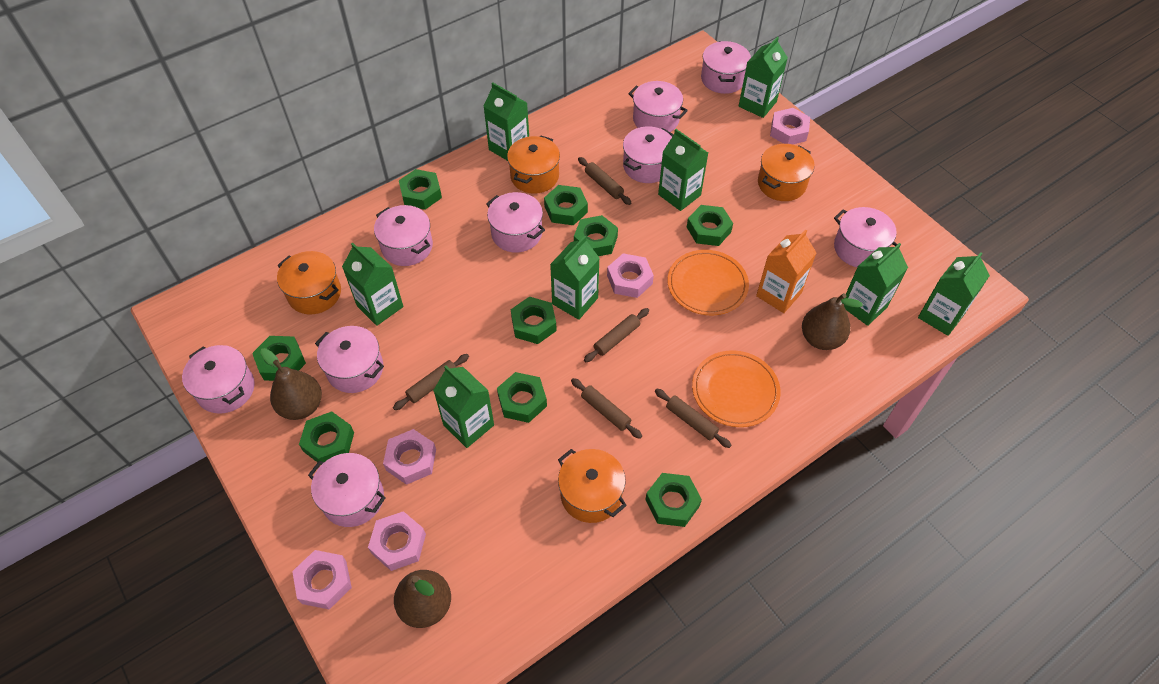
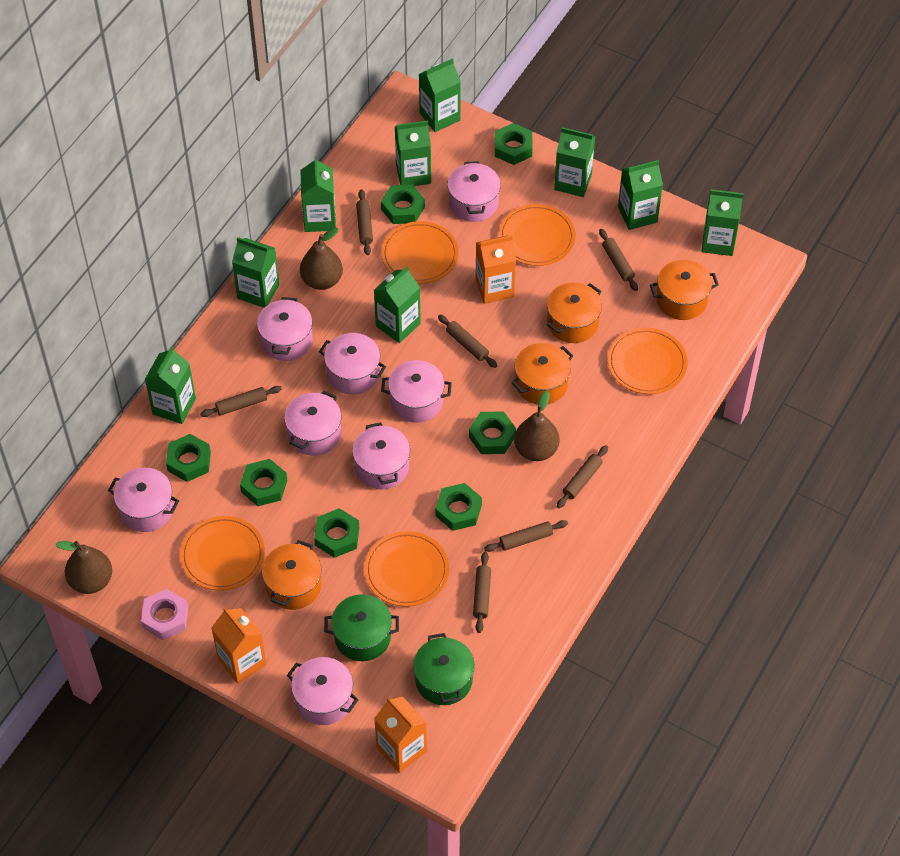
brown rolling pin: [393,354,469,410] [571,378,642,439] [578,157,631,205] [584,308,649,362] [655,389,731,448] = 5 -> [200,386,282,417] [356,189,373,255] [438,315,497,368] [473,552,491,633] [484,520,568,552] [557,445,608,508] [599,229,638,291] = 7
green carton: [342,242,403,326] [433,366,494,448] [483,82,529,161] [550,236,600,320] [658,129,708,211] [739,36,788,118] [844,243,908,326] [918,252,990,336] = 8 -> [145,346,196,424] [232,237,279,308] [300,156,336,232] [374,266,421,343] [395,121,431,186] [419,58,461,132] [554,127,595,197] [618,160,663,230] [701,189,744,256] = 9
green nut: [252,336,306,381] [299,411,354,465] [399,169,442,210] [497,372,547,423] [511,297,557,344] [544,185,588,225] [574,215,618,256] [645,473,702,527] [687,205,733,246] = 9 -> [166,434,211,482] [240,459,287,506] [314,508,359,558] [381,184,425,224] [435,483,482,531] [469,411,516,454] [495,123,533,165] = 7
green pot: none = 0 -> [324,594,399,661] [413,633,475,705] = 2
orange carton: [756,230,816,313] = 1 -> [211,607,267,684] [374,697,427,773] [475,235,516,304] = 3
orange plate: [668,250,749,315] [692,350,781,427] = 2 -> [180,516,265,591] [364,531,449,607] [381,221,459,284] [499,204,576,266] [608,328,688,394] = 5
pink nut: [292,550,352,610] [368,511,426,571] [383,429,436,485] [607,253,654,298] [770,108,810,144] = 5 -> [141,589,188,640] = 1
pink pot: [182,345,255,414] [308,453,386,527] [315,326,384,393] [374,205,433,266] [486,192,545,253] [623,126,674,183] [628,81,688,132] [701,41,751,94] [834,207,897,267] = 9 -> [108,468,179,532] [257,297,313,361] [284,390,342,456] [287,657,359,725] [319,333,386,395] [352,422,410,489] [381,360,452,423] [447,161,501,222] = 8

